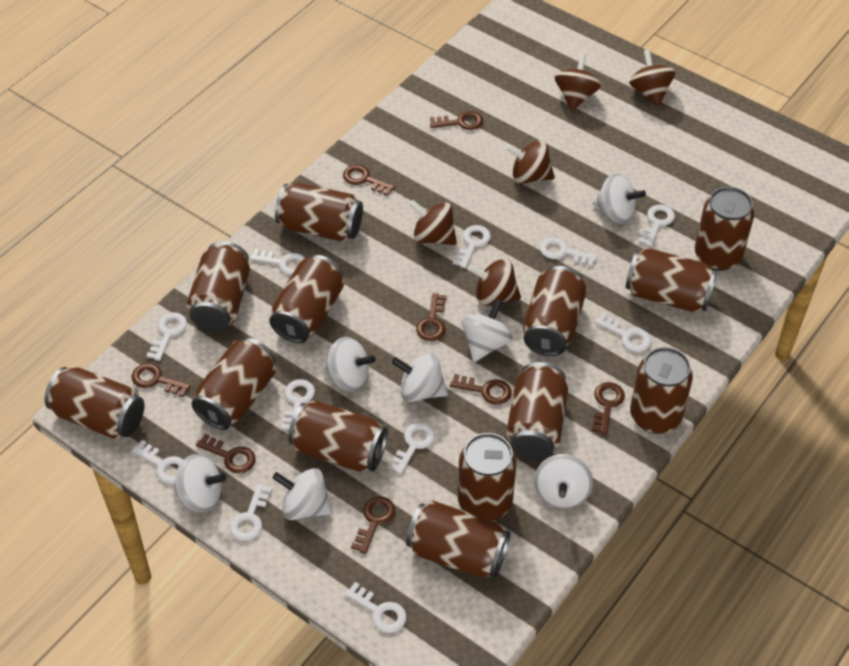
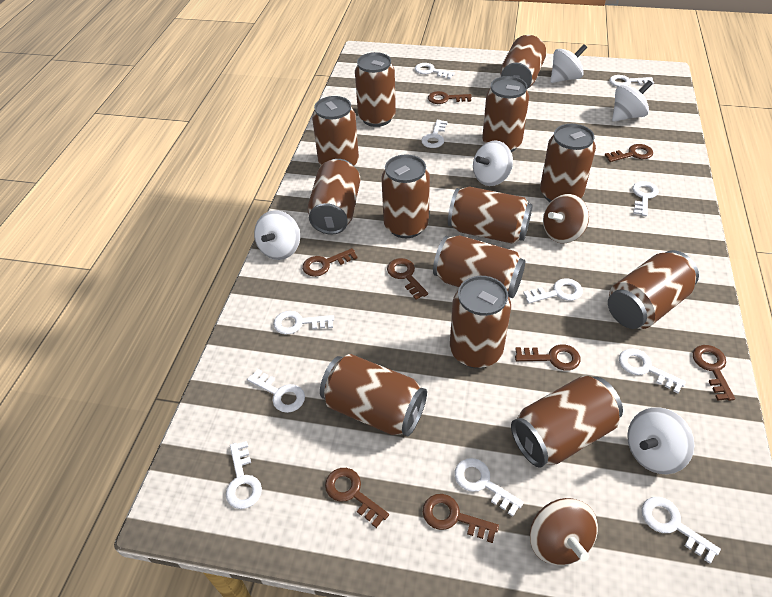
brown spinning top: [409,200,457,245] [468,259,521,306] [506,140,555,184] [555,53,601,111] [629,49,676,107] = 5 -> [530,498,598,566] [543,194,589,243] = 2
white spinning top: [173,454,226,512] [272,468,333,520] [323,337,376,391] [392,353,448,402] [462,299,512,362] [534,454,593,509] [593,173,646,223] = 7 -> [254,210,300,260] [473,140,513,186] [550,44,587,83] [612,80,653,122] [627,407,694,474] = 5

